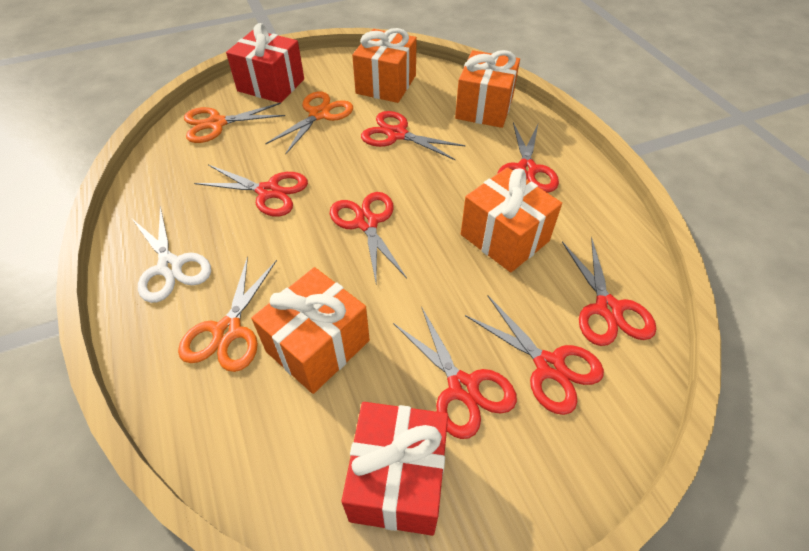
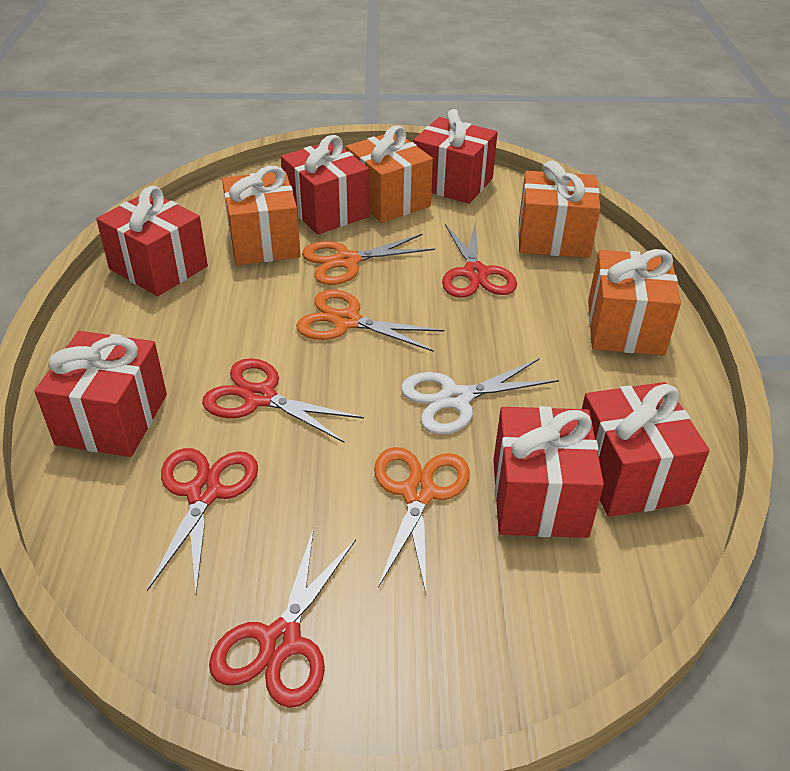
red gift: [226,23,304,103] [341,402,448,536] = 2 -> [34,331,167,457] [96,186,208,296] [281,135,369,234] [413,109,498,204] [493,406,604,538] [582,382,710,517] = 6
red scissors: [194,165,308,217] [330,192,407,282] [361,111,466,160] [393,306,517,439] [465,296,604,415] [497,123,559,193] [562,237,656,346] = 7 -> [147,448,258,593] [202,358,364,443] [209,528,356,708] [442,222,517,298] = 4

